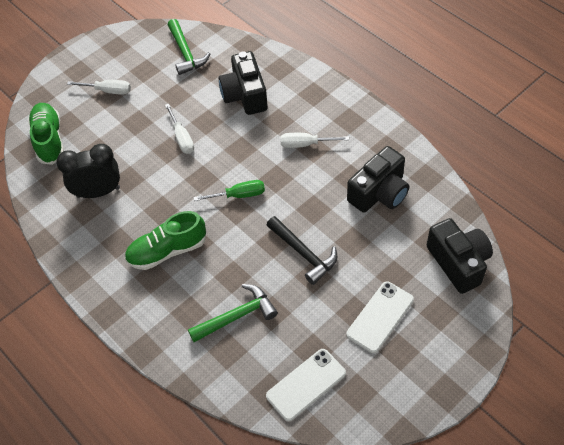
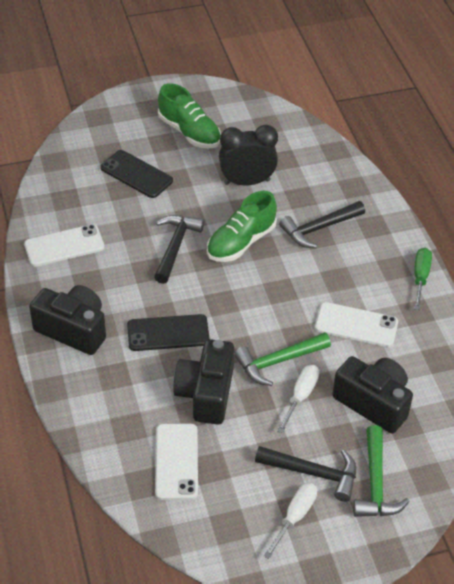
black hammer: [267,216,338,285] = 1 -> [154,215,204,284] [255,446,356,502] [279,201,365,248] = 3
black phone: none = 0 -> [100,150,173,198] [127,314,210,351] = 2
white phone: [266,349,346,421] [346,281,414,353] = 2 -> [24,224,105,267] [155,424,198,500] [315,302,398,347] = 3
white screwdriver: [67,80,131,95] [165,104,194,154] [280,133,349,148] = 3 -> [264,483,317,559] [277,365,319,433] = 2

